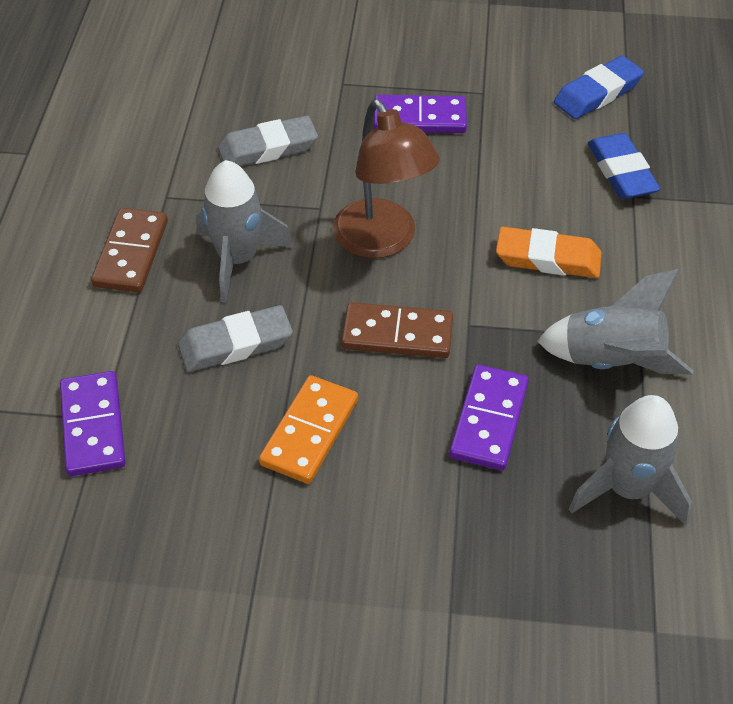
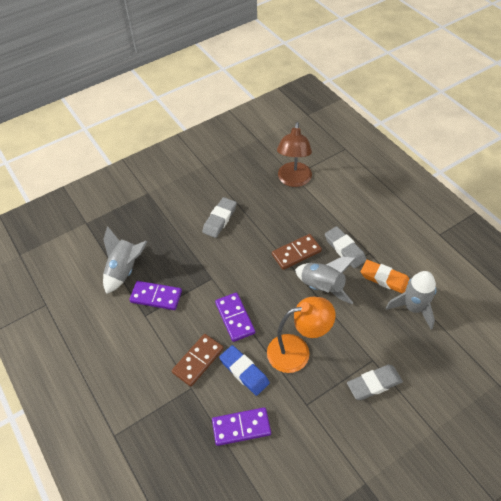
blue eraser: [554,56,644,119] [588,133,660,199] = 2 -> [219,345,270,396] = 1
grey eraser: [178,305,293,372] [218,116,318,166] = 2 -> [202,197,237,238] [325,226,367,268] [347,365,403,400] = 3
orange domino: [259,375,358,484] = 1 -> none = 0
orange lamp: none = 0 -> [267,297,335,373] = 1

